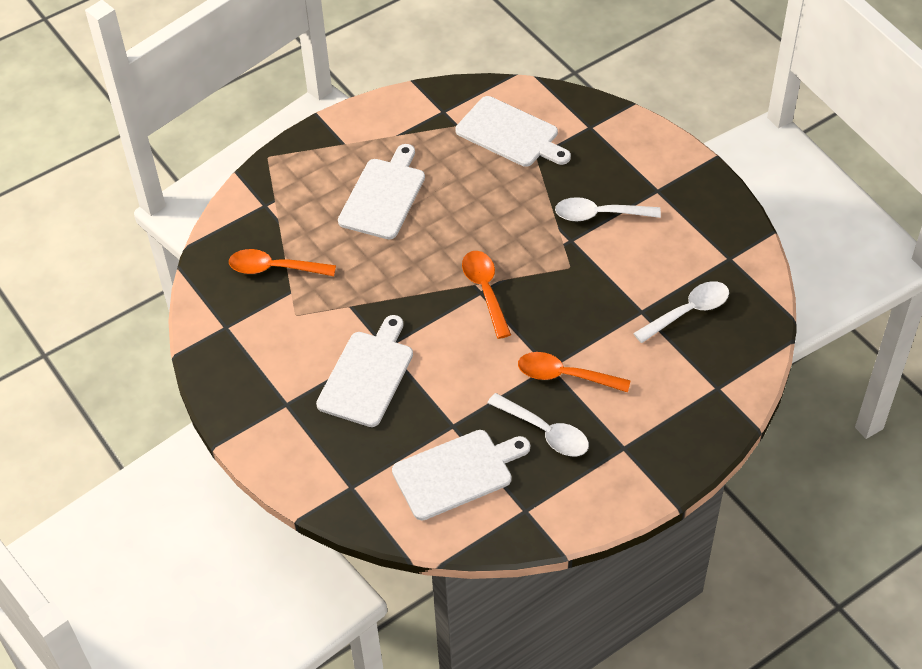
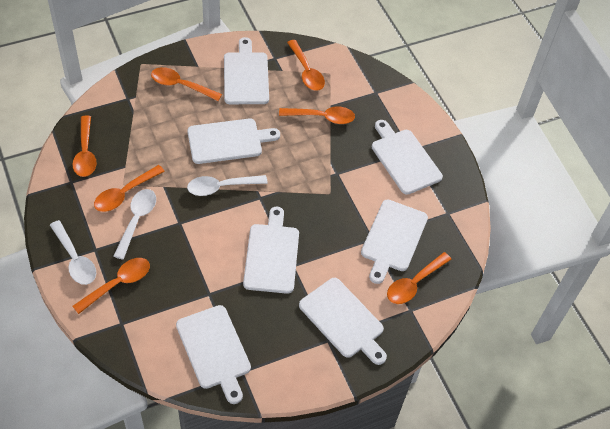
orange spoon: [229,249,336,276] [462,251,511,339] [518,352,631,392] = 3 -> [72,116,97,177] [73,258,150,314] [94,165,165,212] [151,67,222,101] [279,107,355,124] [287,40,325,91] [387,252,452,304] = 7
white cutting board: [316,315,413,427] [338,144,425,239] [392,430,530,520] [455,96,571,167] = 4 -> [176,305,251,404] [187,119,280,164] [224,37,269,104] [243,207,299,294] [299,278,387,365] [361,199,428,284] [372,120,443,195] = 7

